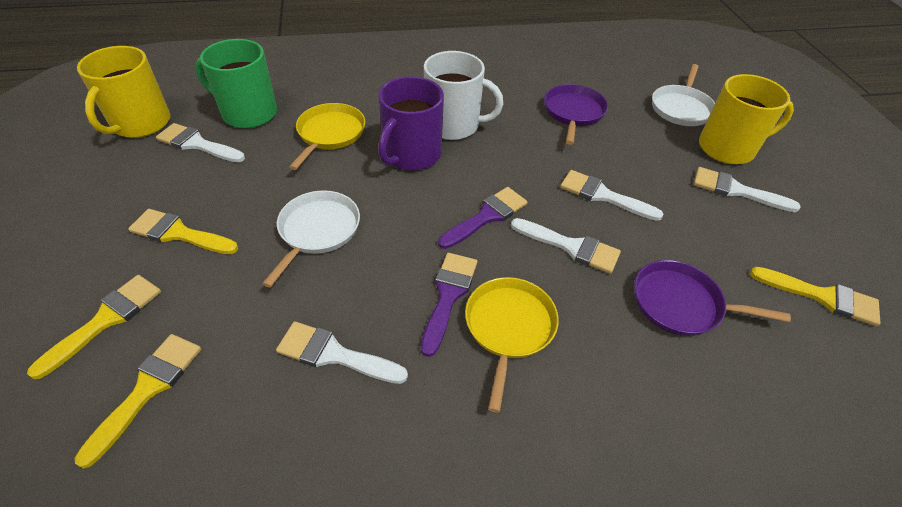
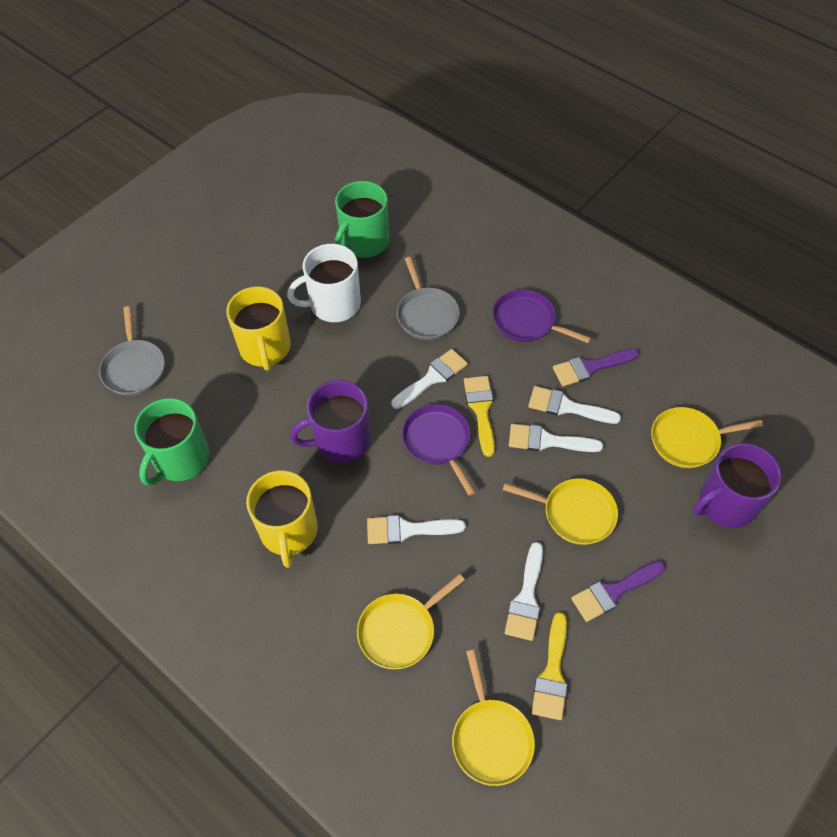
green mug: [195,39,277,128] = 1 -> [134,398,210,486] [335,181,389,258] = 2
grey pan: none = 0 -> [99,306,165,396] [397,257,460,340] = 2
purple mug: [378,76,444,171] = 1 -> [290,380,371,463] [693,443,782,528] = 2
white pan: [262,190,360,288] [652,64,715,126] = 2 -> none = 0
yellow brush: [27,275,161,379] [75,334,201,468] [128,209,238,254] [750,267,881,326] = 4 -> [464,376,495,457] [532,612,568,720] = 2
yellow pan: [289,103,365,170] [465,277,559,413] = 2 -> [357,574,465,669] [452,650,535,786] [503,478,618,545] [651,407,763,468] = 4

